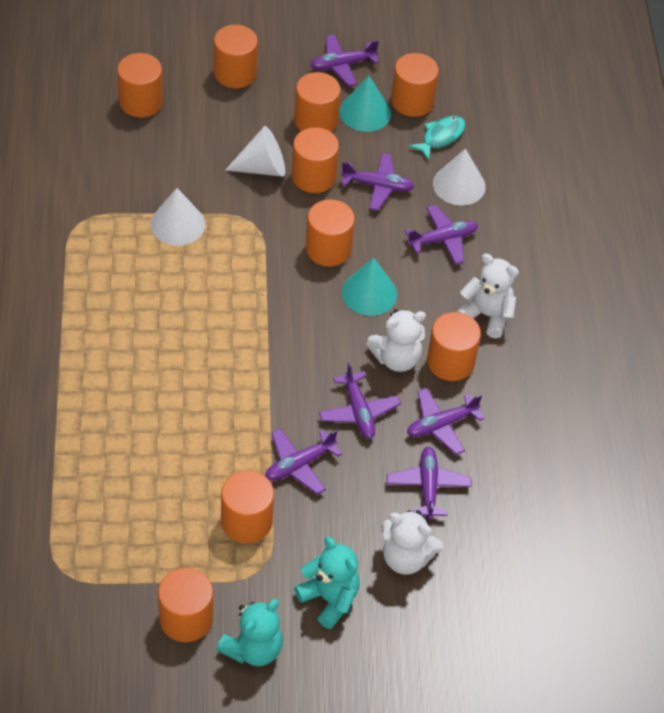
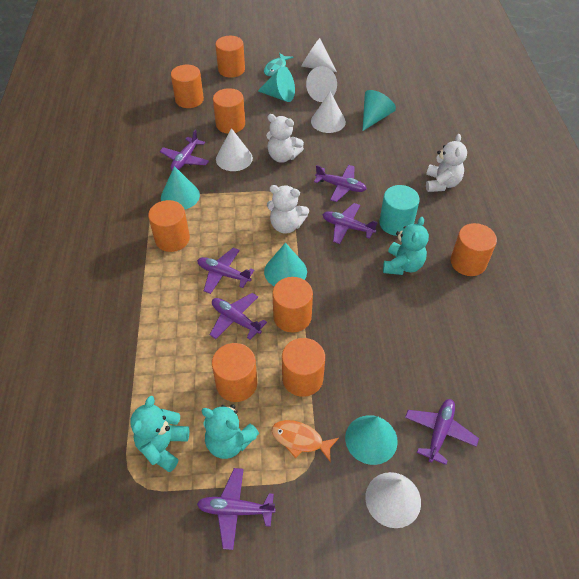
orange cylinder: [117,53,163,118] [158,568,213,642] [214,25,258,88] [221,470,274,543] [292,127,339,193] [294,72,341,132] [306,199,355,267] [391,53,439,117] [427,312,481,381] = 9 -> [148,200,190,252] [171,65,204,108] [212,343,257,402] [213,88,245,133] [215,36,245,78] [272,277,313,333] [282,338,325,397] [451,223,497,276] = 8
orange fish: none = 0 -> [271,420,339,462] = 1
turquoise cone: [340,76,391,132] [342,258,397,316] = 2 -> [161,166,200,209] [258,67,295,102] [264,243,307,286] [345,415,398,465] [362,90,396,131] = 5
turquoise cylinder: none = 0 -> [379,185,420,236] = 1
turquoise teddy bear: [216,599,283,666] [294,537,359,629] = 2 -> [131,396,189,472] [201,404,259,459] [383,217,429,275] = 3
white cone: [151,188,205,246] [225,126,285,177] [433,149,486,206] = 3 -> [216,128,253,171] [301,38,337,72] [306,66,337,102] [311,92,346,133] [365,472,421,528] = 5

